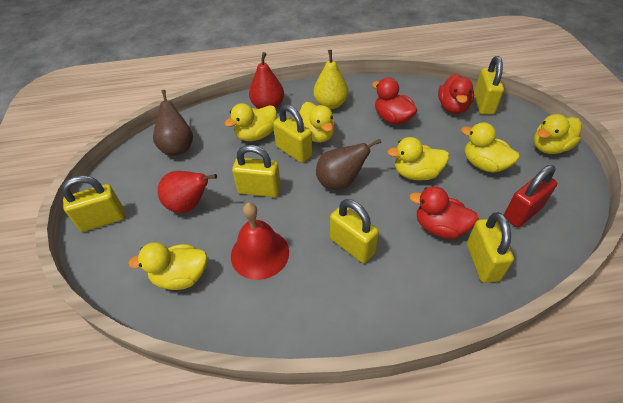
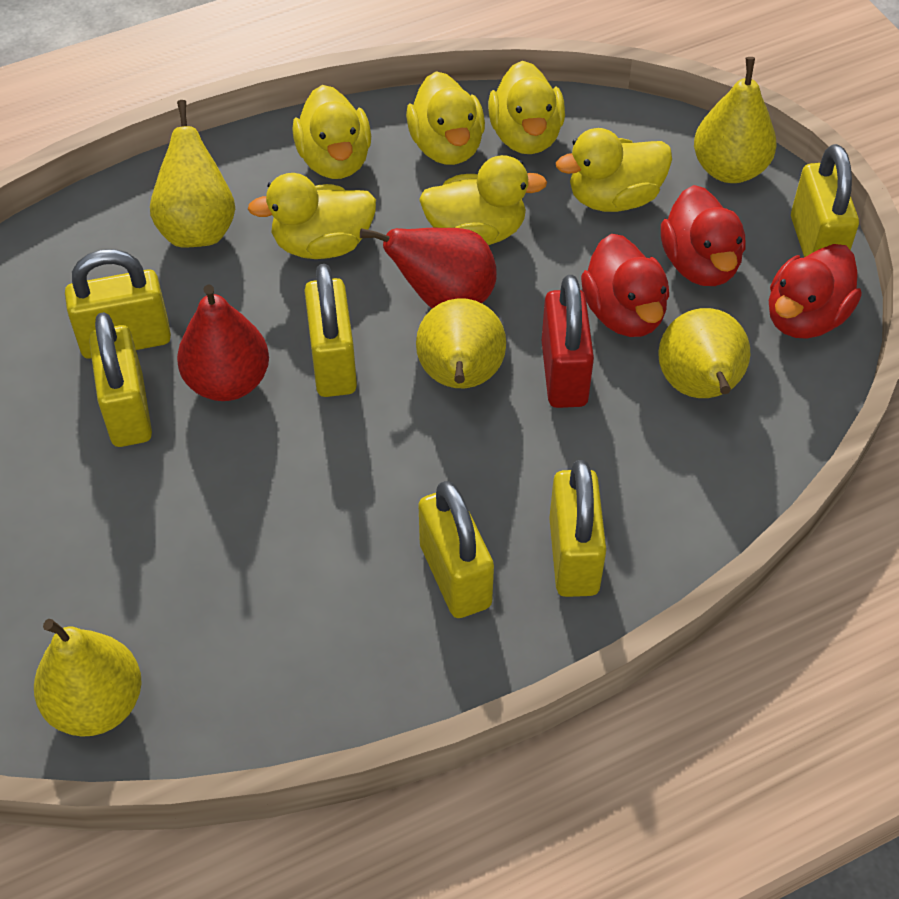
brown pear: [153,90,193,156] [316,139,382,190] = 2 -> none = 0
red bell: [231,202,289,280] = 1 -> none = 0
yellow pear: [313,50,348,109] = 1 -> [34,619,142,737] [150,100,235,248] [416,298,506,388] [658,308,750,398] [694,57,776,183] = 5

